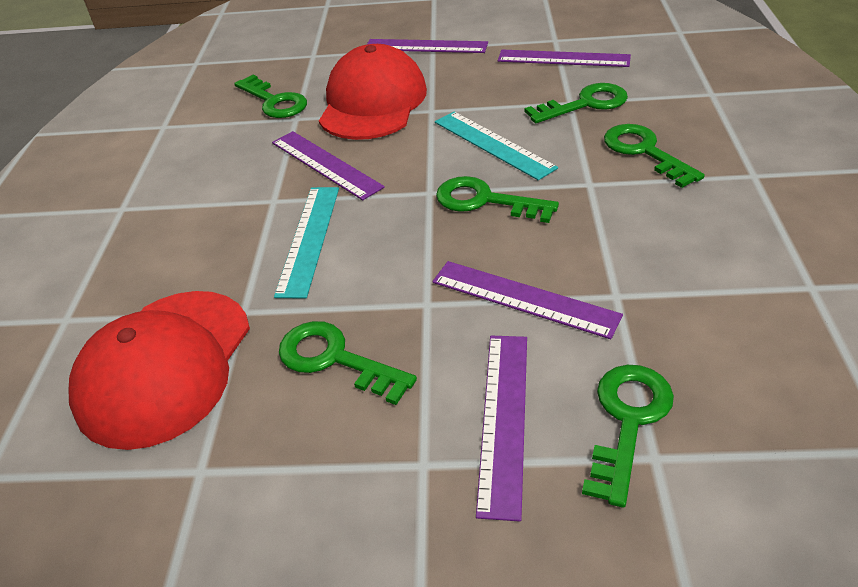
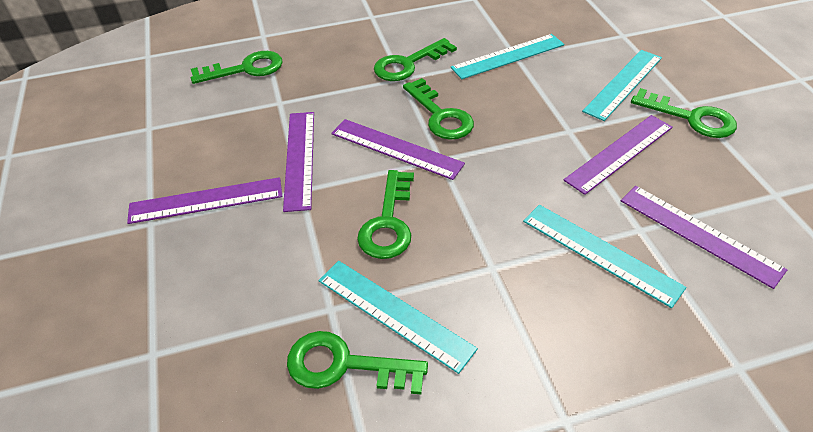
red cap: [68,291,250,450] [319,44,427,140] = 2 -> none = 0
turquoise ruler: [274,187,339,298] [435,112,558,180] = 2 -> [318,261,478,374] [451,34,564,79] [523,205,686,308] [582,50,662,121] = 4

